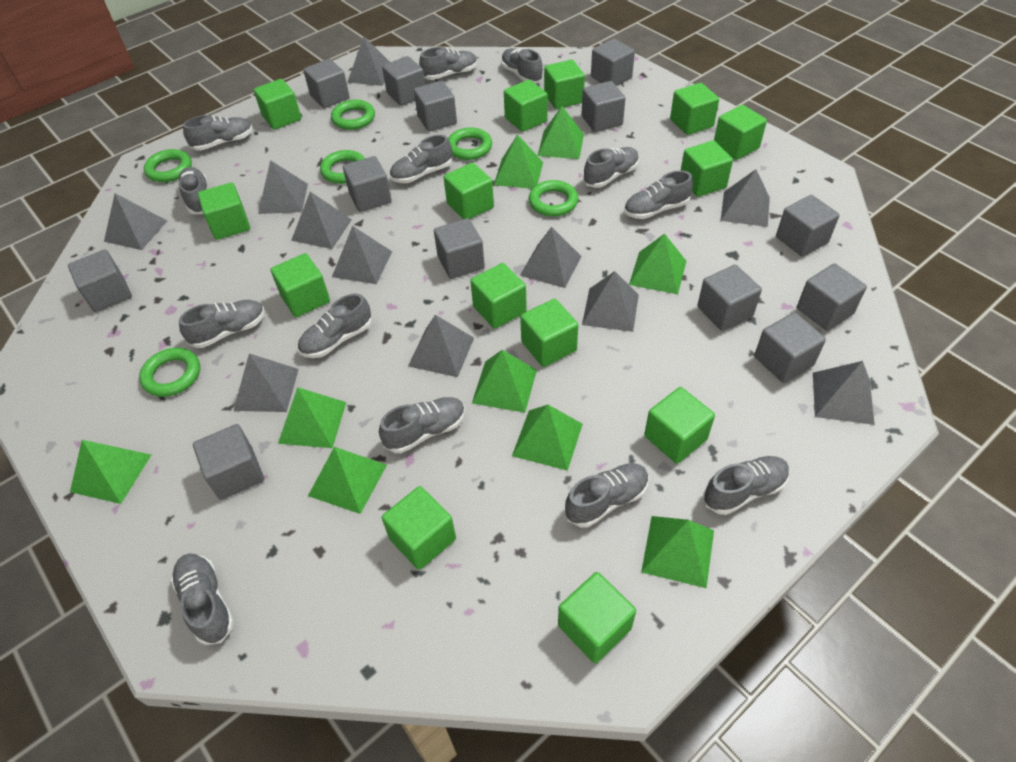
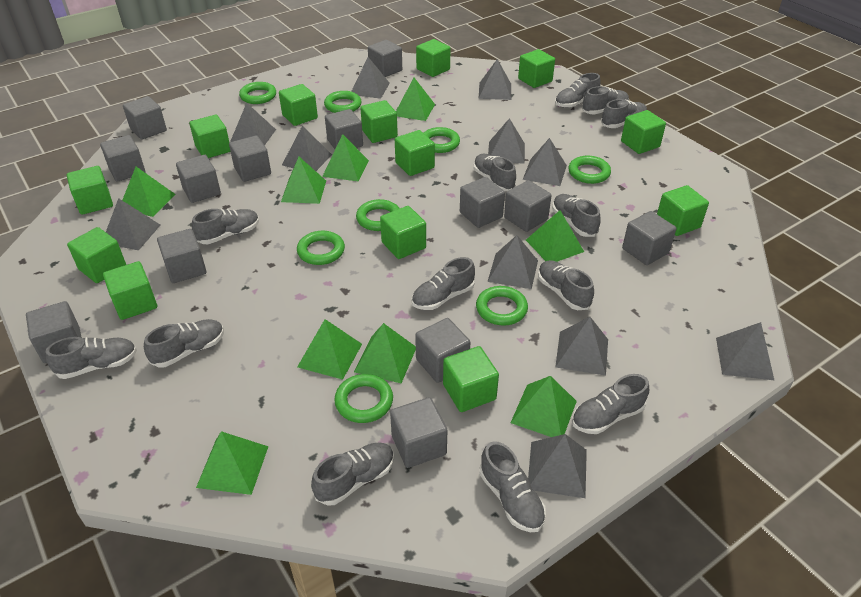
green cube: [198,183,250,240] [254,79,301,130] [271,253,330,317] [382,486,456,570] [444,163,494,219] [470,263,527,329] [504,80,548,132] [520,299,578,367] [544,60,585,109] [558,572,636,663] [644,387,715,464] [670,83,719,135] [681,140,733,197] [714,105,767,160] = 14 -> [67,166,113,215] [67,227,126,283] [103,261,157,320] [189,115,230,158] [279,84,318,126] [360,100,398,143] [380,206,426,259] [395,130,435,176] [416,39,451,77] [443,346,499,412] [518,49,555,88] [621,110,666,154] [657,185,709,236] = 13
green ring: [139,348,200,397] [144,149,192,182] [320,150,365,184] [331,100,375,130] [448,127,492,160] [528,180,578,217] = 6 -> [239,82,276,104] [297,231,345,265] [324,91,362,113] [334,374,393,423] [356,199,400,231] [424,127,460,153] [476,286,528,326] [568,156,611,184] = 8

